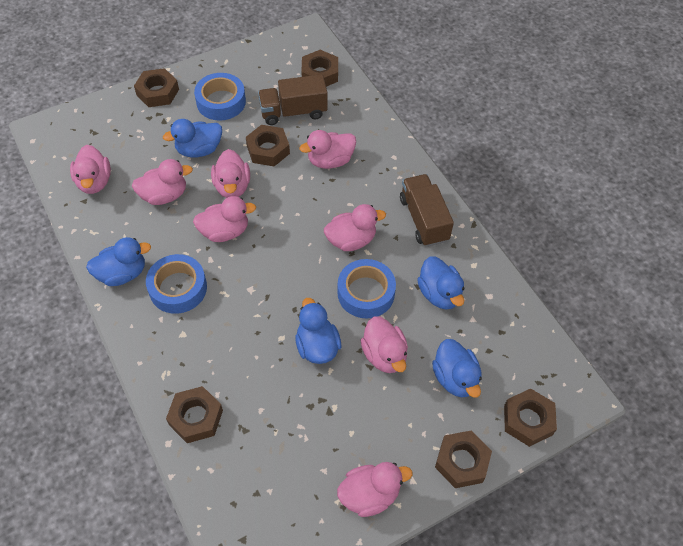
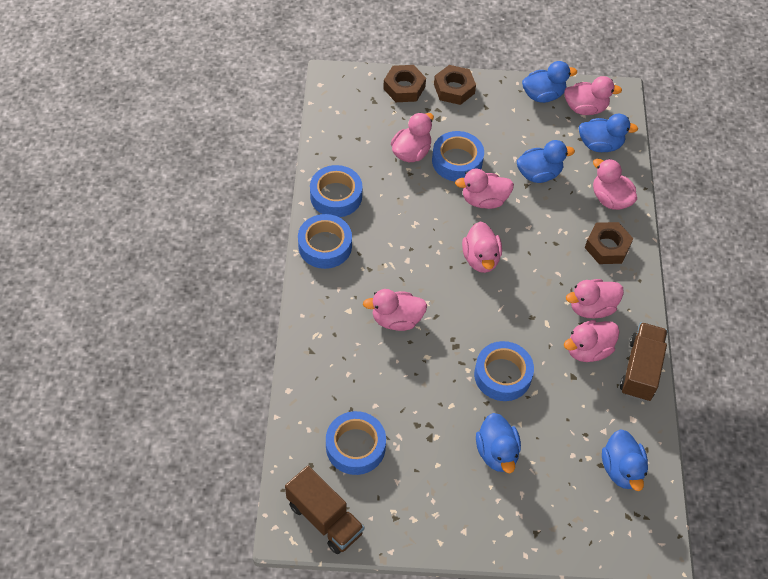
blue tape: [146,254,207,314] [194,73,246,121] [337,259,396,319] = 3 -> [298,214,352,269] [310,165,362,217] [326,411,386,475] [432,131,484,181] [474,341,534,401] = 5
brown nut: [134,68,179,107] [166,386,223,443] [246,125,290,166] [301,50,338,87] [435,430,492,488] [504,389,557,447] = 6 -> [383,65,426,102] [434,65,476,105] [585,222,633,264] = 3

